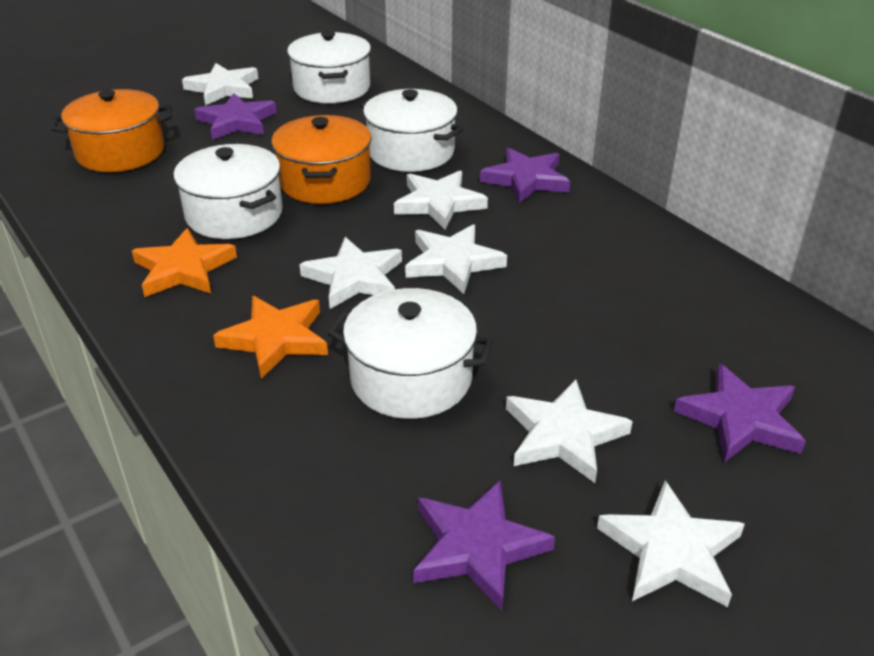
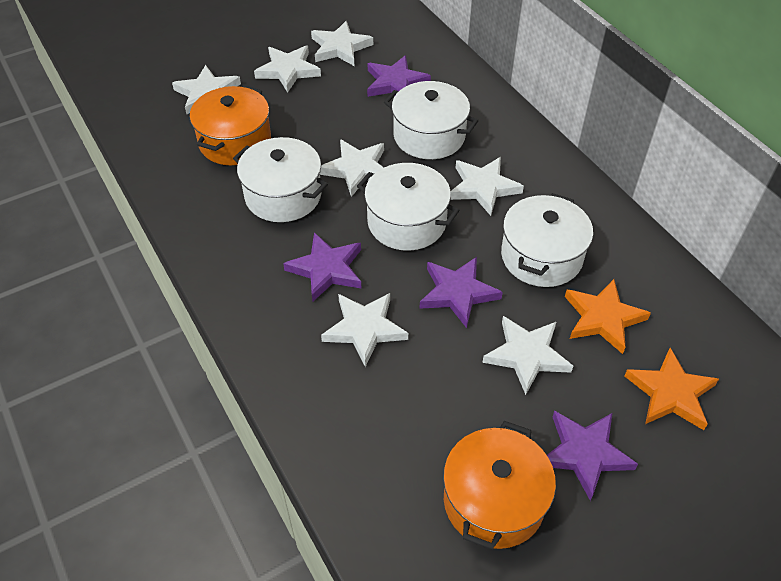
white star: [182,63,258,106] [299,237,402,309] [394,171,488,230] [405,224,507,294] [506,379,633,483] [597,480,745,607] = 6 -> [172,65,241,114] [254,46,321,93] [311,21,373,66] [320,139,384,197] [321,293,408,367] [451,157,524,216] [482,316,573,395] = 7

